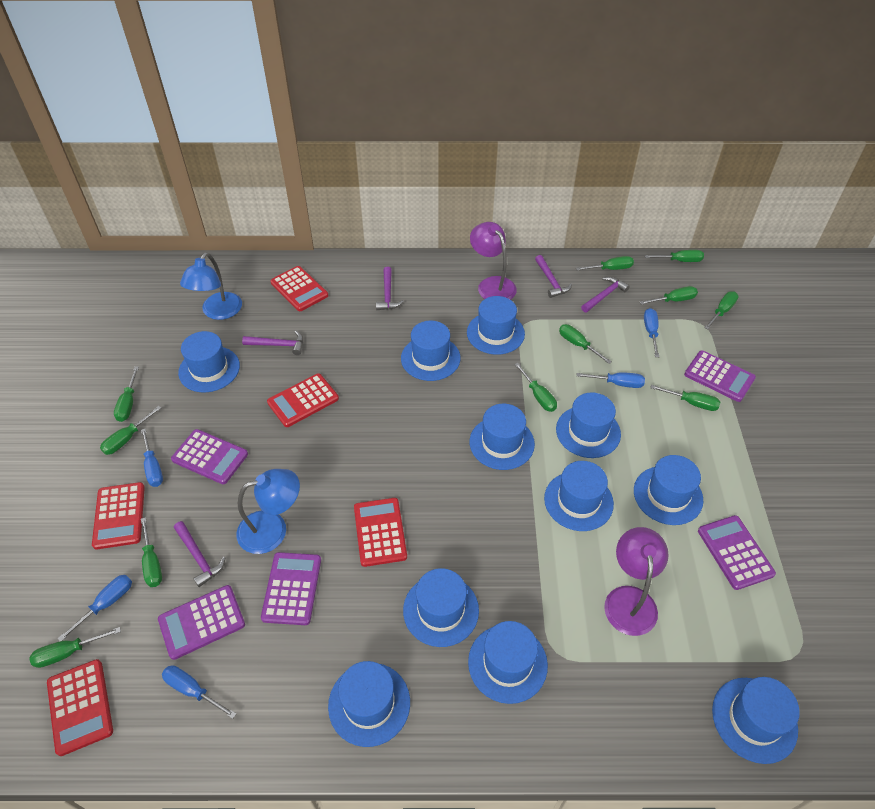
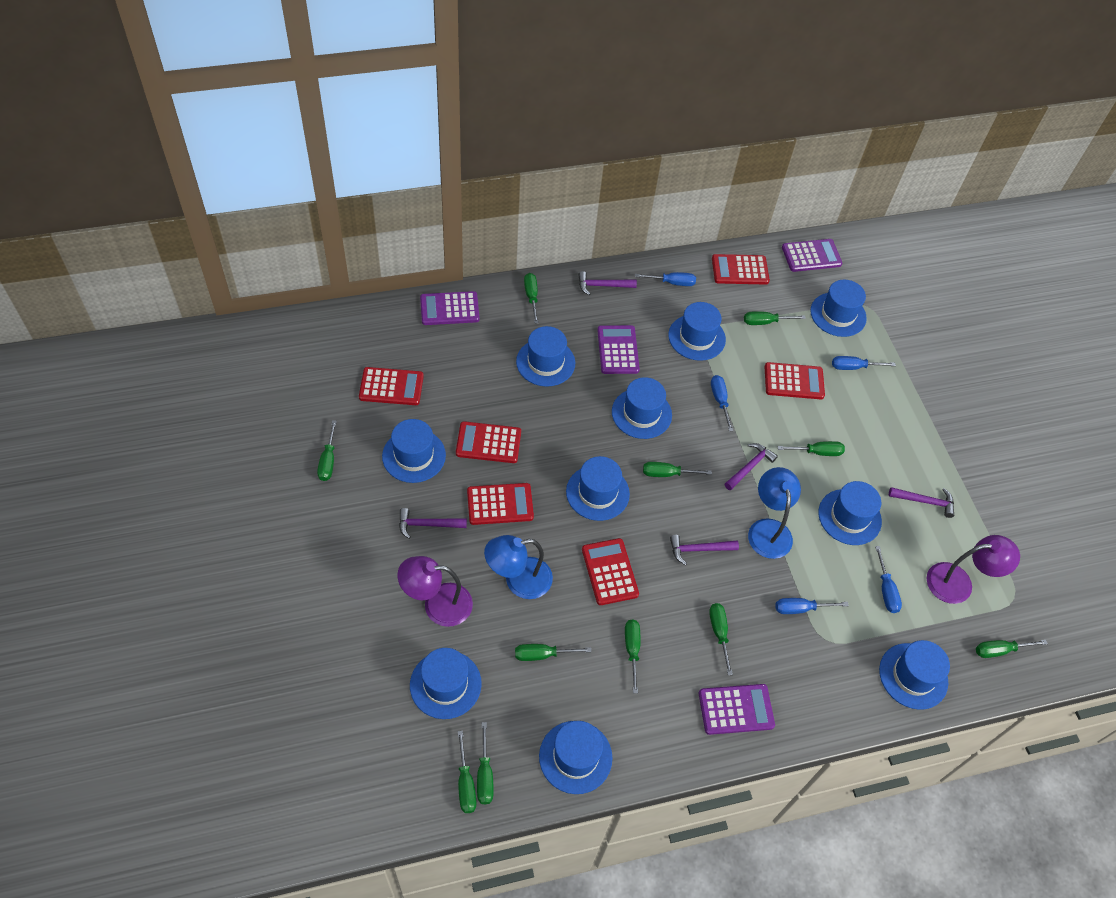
blue hat: [178,331,240,393] [328,661,410,747] [401,321,461,381] [403,568,479,647] [467,296,525,355] [468,621,548,704] [470,404,535,470] [544,461,614,531] [556,392,621,458] [634,455,703,525] [712,677,800,764] = 11 -> [382,419,446,483] [410,648,482,719] [516,326,575,387] [539,721,613,794] [566,456,630,521] [612,377,672,439] [668,302,726,361] [810,280,867,337] [818,481,882,545] [879,640,950,710] = 10
purple calculator: [158,585,245,660] [171,429,248,484] [261,552,321,625] [684,350,756,402] [698,515,776,590] = 5 -> [420,291,480,325] [597,325,640,374] [699,684,775,735] [782,239,842,272] = 4
red calculator: [47,659,113,756] [92,482,145,549] [267,373,339,427] [270,266,328,311] [354,498,407,567] = 5 -> [359,367,424,405] [456,421,521,463] [467,483,534,525] [582,538,639,605] [712,254,770,284] [765,362,825,399] = 6

